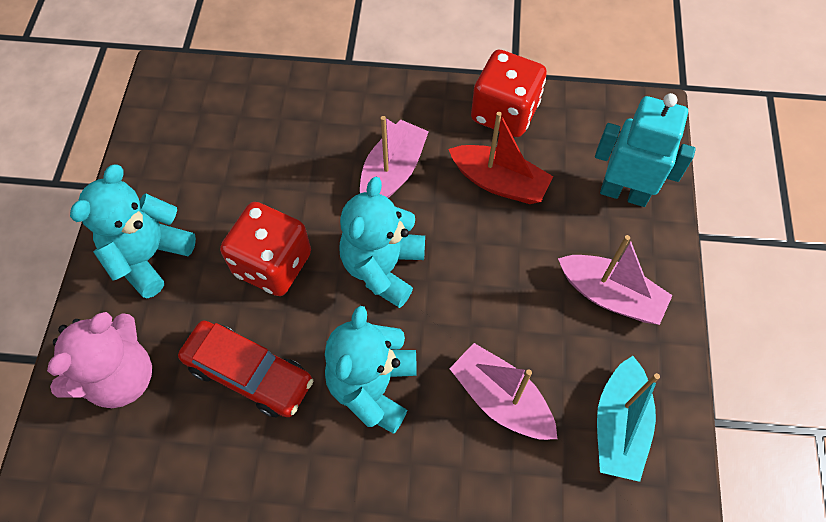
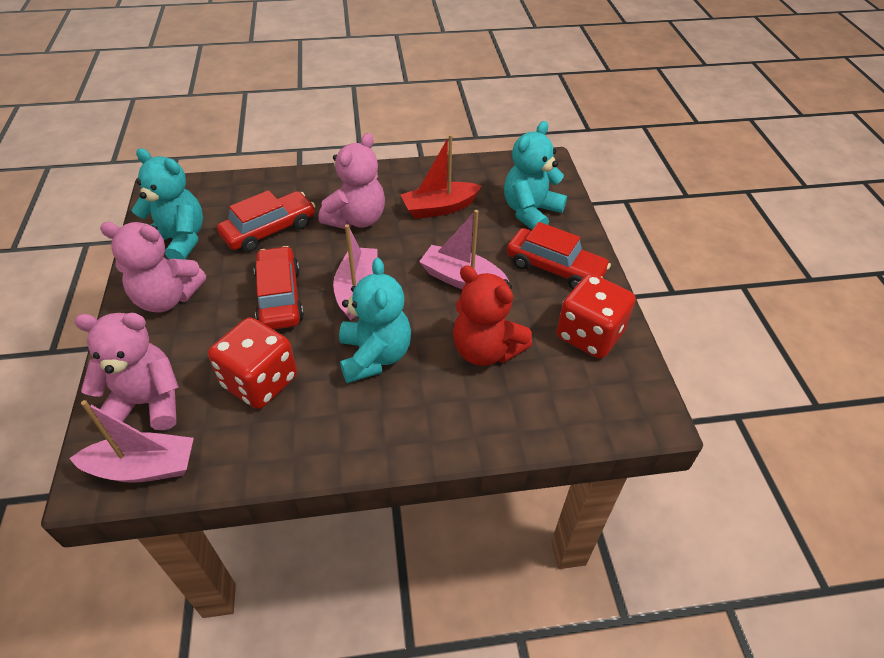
pink teddy bear: [47,312,152,408] = 1 -> [74,313,179,430] [100,222,206,312] [319,133,385,229] = 3
red car: [178,320,313,418] = 1 -> [217,190,315,252] [254,246,304,330] [507,222,611,289] = 3
red teddy bear: none = 0 -> [453,266,532,366] = 1
turquoise boat: [597,356,660,482] = 1 -> none = 0
turquoise robot: [595,93,696,207] = 1 -> none = 0

